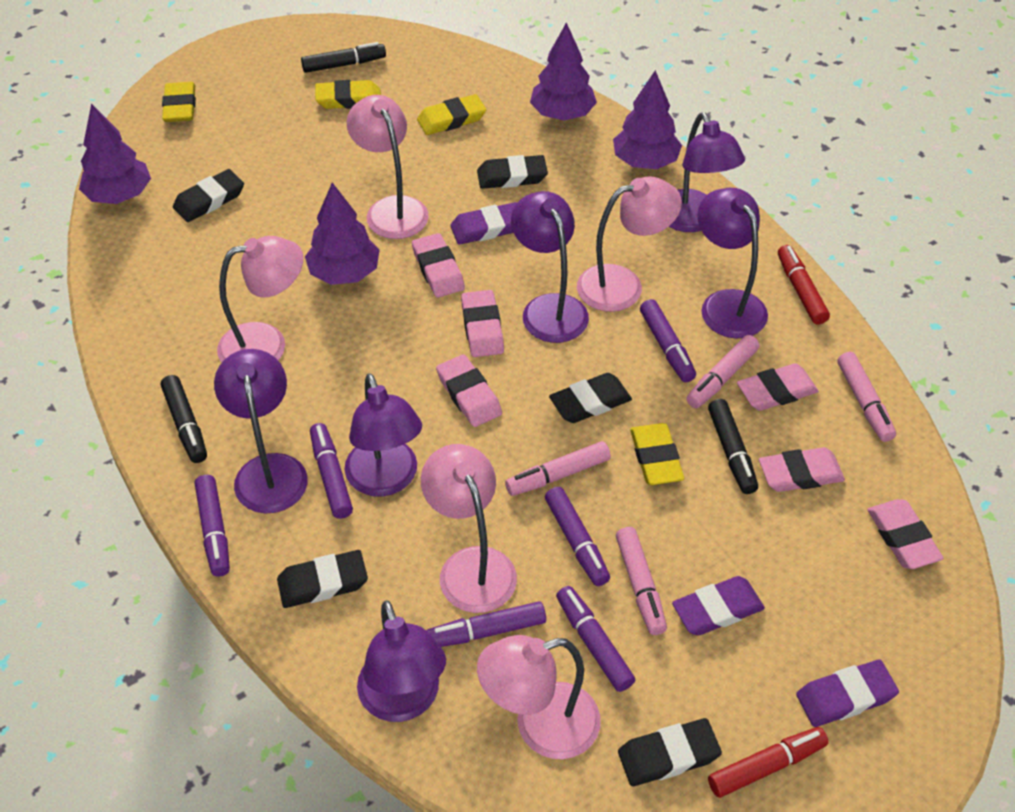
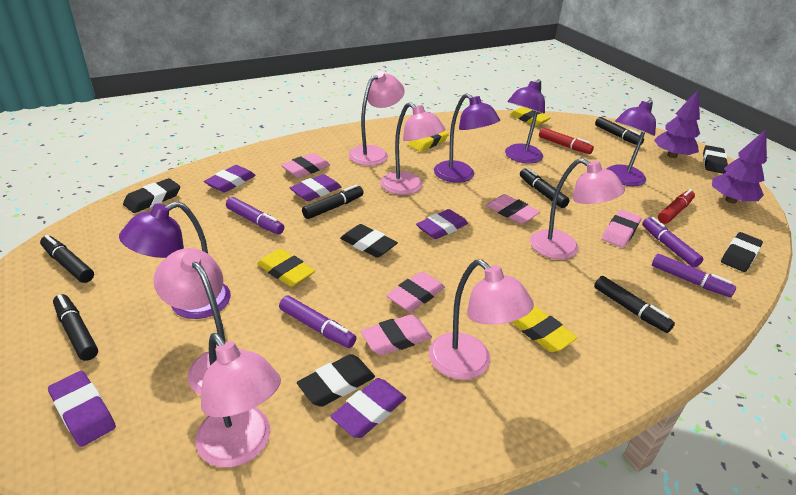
black marker: [161,375,207,463] [301,42,386,73] [708,399,758,494] = 3 -> [40,235,94,283] [53,294,98,361] [302,185,364,219] [520,168,570,208] [594,276,675,333] [595,117,644,145] = 6
pink eraser: [412,233,465,298] [436,354,502,427] [461,290,504,357] [737,363,818,411] [759,447,845,492] [867,499,944,569] = 6 -> [281,153,330,178] [361,314,432,355] [386,272,445,312] [486,194,540,224] [602,210,642,248] = 5
pink lamp: [217,236,303,362] [347,95,429,239] [421,444,517,613] [477,635,601,759] [577,176,682,312] = 5 -> [153,248,244,395] [195,333,281,467] [349,71,405,166] [380,102,446,195] [429,259,534,380] [530,158,625,259] = 6
pink marker: [505,441,611,496] [616,527,667,635] [686,335,759,408] [838,352,896,442] = 4 -> none = 0
purple eraser: [450,202,517,245] [672,576,765,636] [796,659,899,727] = 3 -> [48,371,116,447] [204,165,256,193] [290,174,341,201] [330,378,406,438] [416,209,468,239] = 5
purple lamp: [214,349,308,514] [344,373,422,497] [357,601,446,722] [511,191,589,343] [669,113,745,232] [697,188,768,338] = 6 -> [119,201,231,319] [434,93,500,183] [505,79,545,164] [607,99,656,186] = 4
purple marker: [195,475,230,577] [310,423,353,519] [426,601,546,647] [545,487,610,586] [556,586,635,692] [640,299,696,382] = 6 -> [226,197,284,234] [279,296,356,348] [642,217,703,267] [652,254,736,297] = 4
purple tree: [79,104,151,204] [305,183,379,285] [530,22,597,121] [613,70,682,169] = 4 -> [654,90,700,158] [712,129,767,204] = 2

